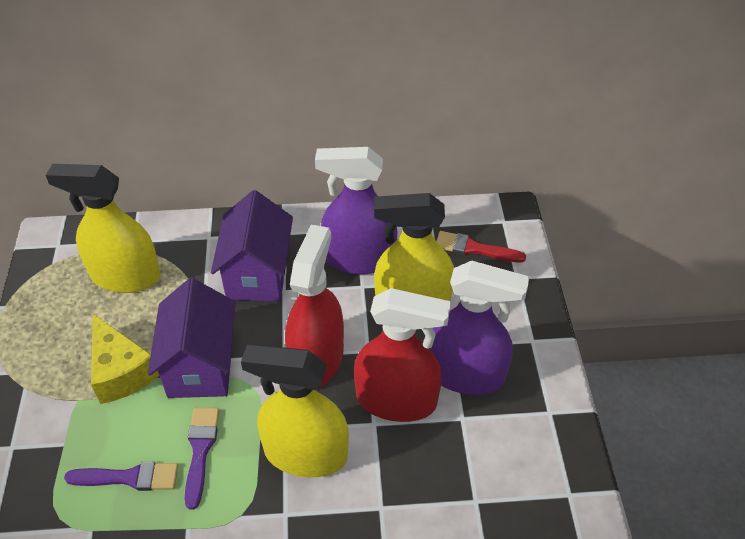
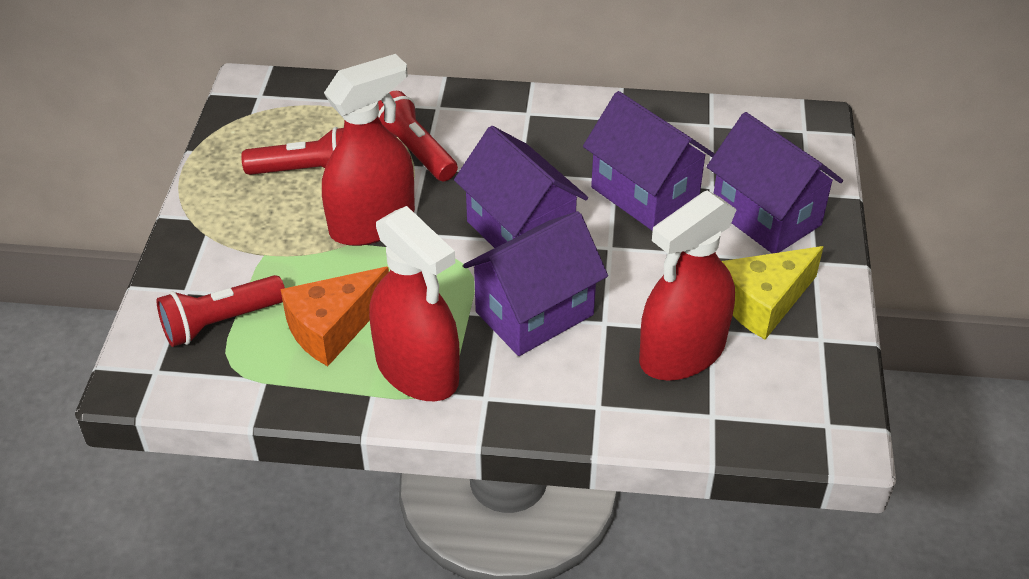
orange cheese: none = 0 -> [280,267,389,366] = 1
purple brush: [64,462,178,491] [185,408,220,510] = 2 -> none = 0
purple house: [148,278,236,398] [211,190,293,301] = 2 -> [454,126,588,248] [463,211,608,356] [583,91,715,231] [707,112,843,254] = 4
purple spray bottle: [315,147,398,274] [429,261,530,395] = 2 -> none = 0
red brush: [436,231,526,263] = 1 -> none = 0
red flashlight: none = 0 -> [157,275,285,347] [241,127,344,175] [378,91,458,181] = 3
red spray bottle: [285,224,344,387] [354,288,451,422] = 2 -> [322,54,415,246] [369,206,460,401] [639,190,737,381] = 3
yellow spray bottle: [46,164,161,293] [241,344,349,477] [374,193,454,301] = 3 -> none = 0

